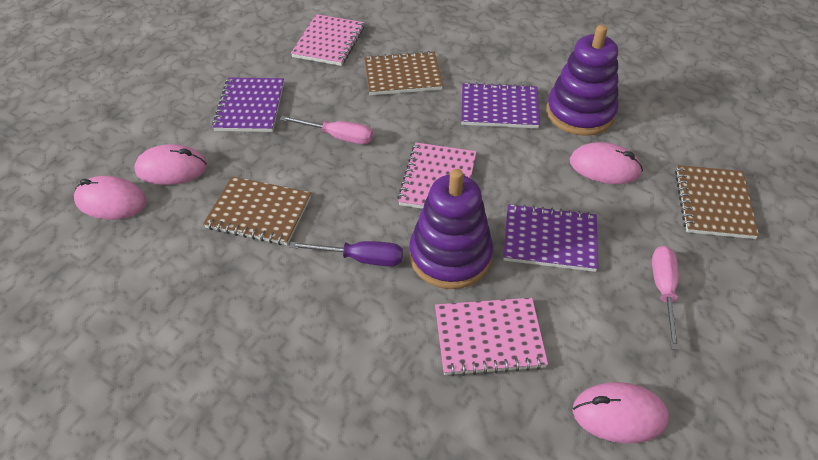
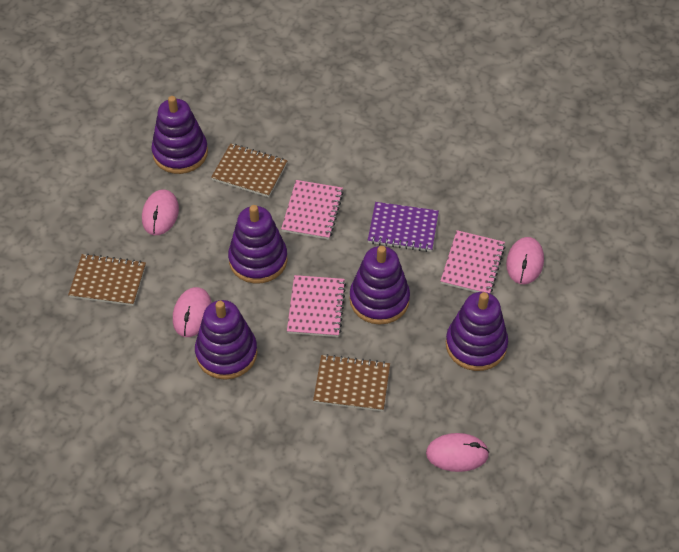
pink screwdriver: [280,116,373,144] [652,246,680,350] = 2 -> none = 0
purple notebook: [212,77,284,132] [461,82,540,128] [503,204,598,272] = 3 -> [368,202,439,252] = 1
purple screwdriver: [289,241,403,266] = 1 -> none = 0
purple stacking toy: [409,169,493,289] [546,25,618,136] = 2 -> [151,96,208,174] [195,300,258,380] [228,205,287,284] [350,246,410,325] [446,292,508,371] = 5

